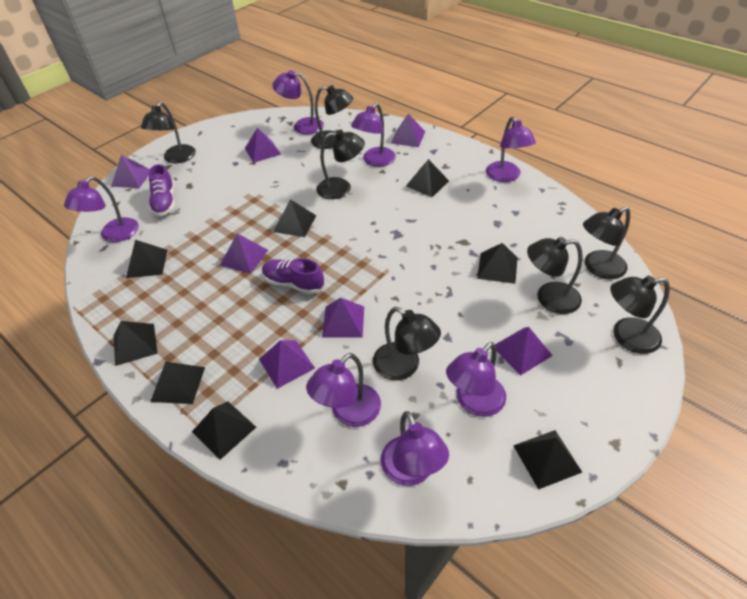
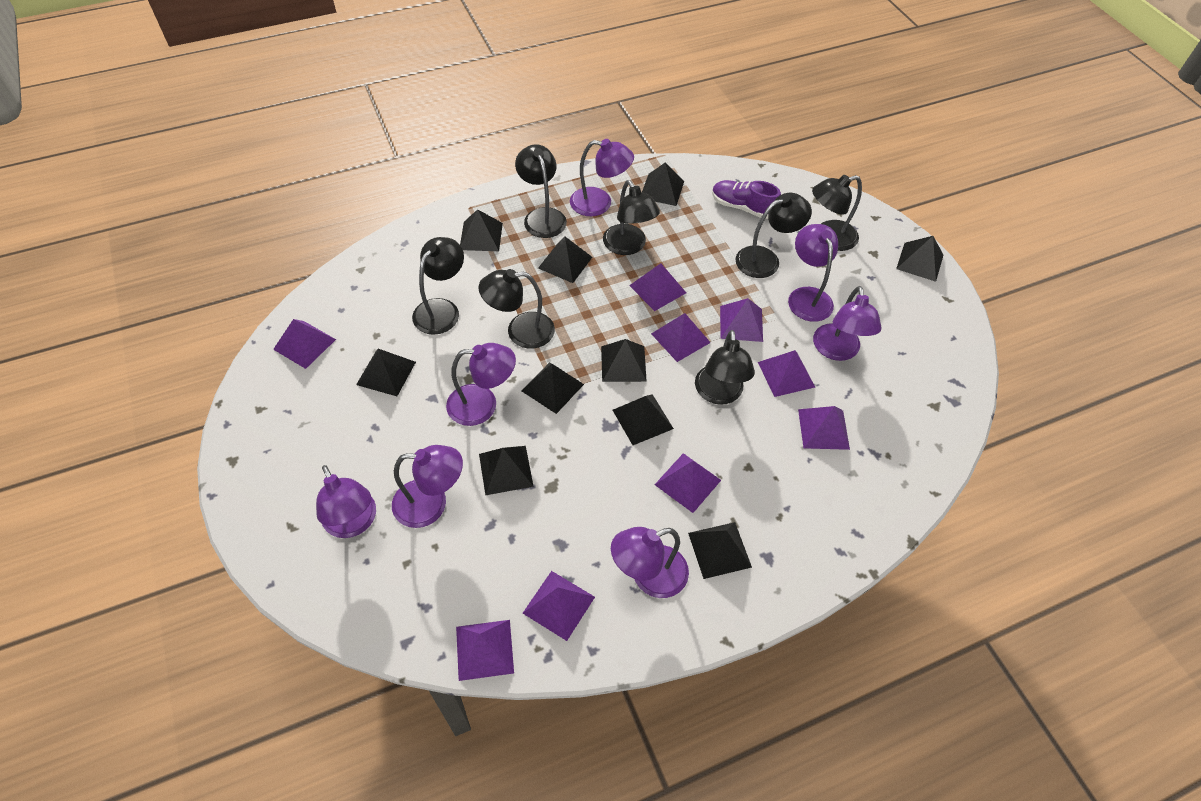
black pyramid: [114,321,158,366] [126,240,168,278] [150,362,205,404] [192,402,256,460] [273,199,316,237] [406,159,449,197] [477,243,517,284] [513,430,582,490] = 8 -> [356,349,416,396] [460,209,503,251] [479,446,534,495] [522,362,584,414] [538,236,592,283] [601,339,647,382] [613,394,674,445] [642,163,684,206] [688,522,752,579] [896,236,943,282] = 10
purple pyramid: [111,155,150,188] [220,233,268,274] [245,128,281,163] [259,340,315,389] [322,297,364,338] [391,114,425,147] [495,327,553,376] = 7 -> [273,319,336,369] [456,620,514,681] [523,571,595,641] [629,263,686,311] [651,313,711,362] [655,453,721,513] [720,298,763,342] [758,350,815,397] [798,406,850,450] = 9
purple shoe: [148,164,175,216] [262,258,324,294] = 2 -> [712,180,781,219] = 1

